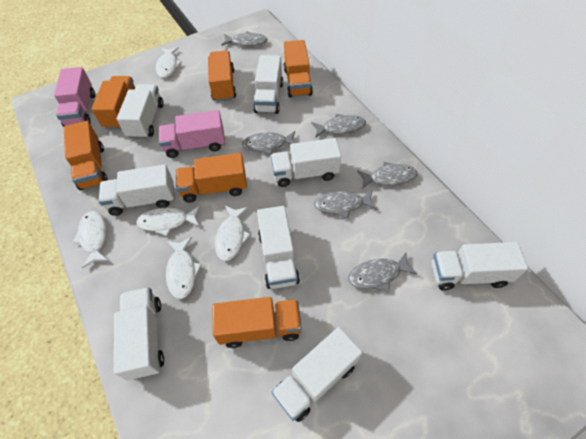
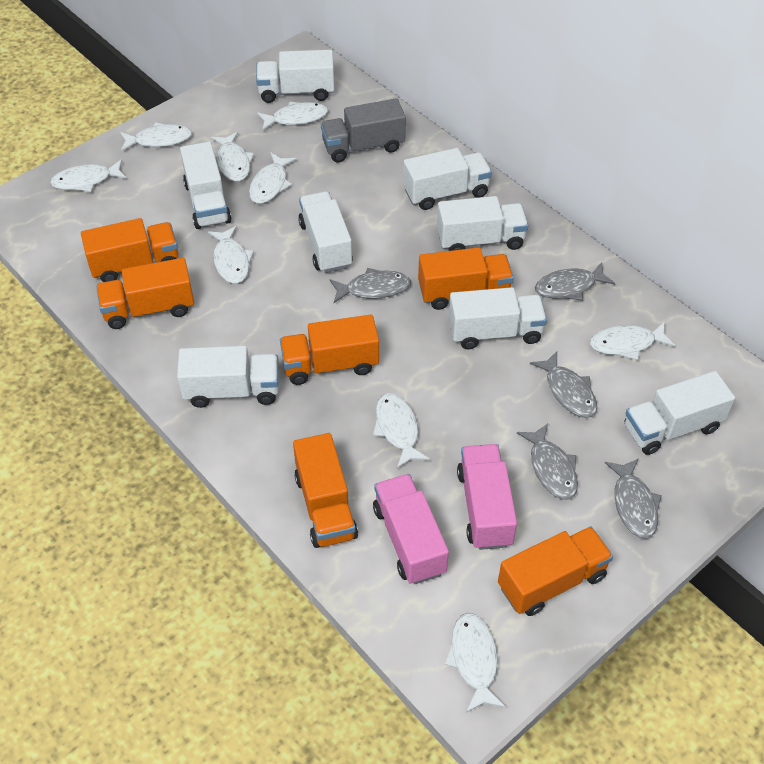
grey fish: [222,31,268,46] [242,131,295,155] [311,114,366,137] [314,190,377,219] [348,253,417,292] [357,162,418,189] = 6 -> [330,268,411,303] [517,424,578,500] [530,351,597,418] [535,262,615,301] [605,458,662,539] = 5
grey truck: none = 0 -> [321,98,406,162] = 1
white fish: [72,211,109,268] [136,206,200,236] [156,47,182,78] [166,237,202,299] [215,206,251,261] = 5 -> [50,159,127,192] [120,122,192,152] [208,226,254,284] [211,132,254,181] [249,152,297,204] [257,101,328,131] [373,393,430,468] [445,613,506,713] [590,322,675,360] = 9

